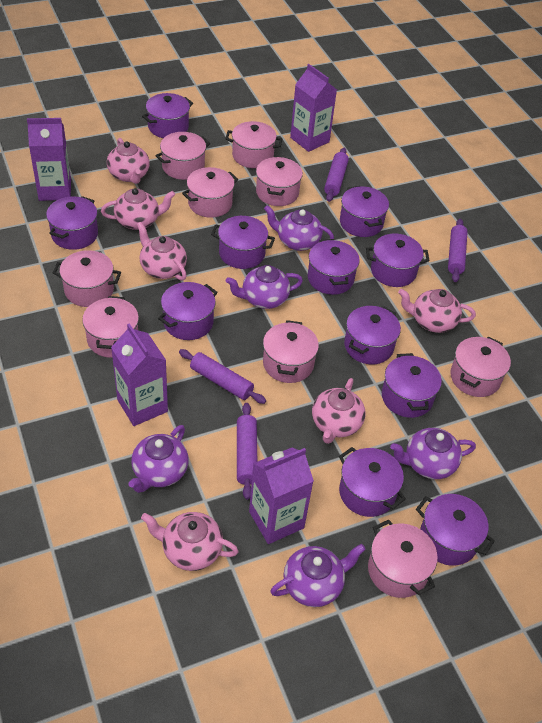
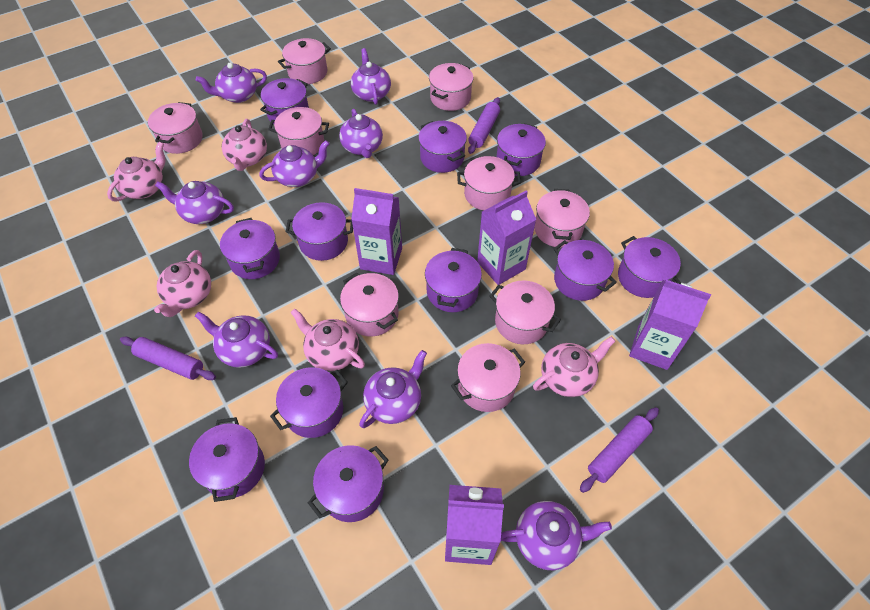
pink teapot: [101,188,175,230] [107,138,150,184] [137,222,187,281] [141,512,239,571] [312,378,366,444] [398,289,476,333] = 6 -> [107,142,165,202] [154,250,211,317] [222,119,267,171] [290,309,365,371] [533,336,615,397] = 5
purple rolling pin: [179,349,266,404] [237,403,257,500] [324,148,349,202] [448,219,468,282] = 4 -> [120,337,216,380] [468,97,500,154] [580,407,659,493] = 3
purple teapot: [129,425,189,493] [226,265,303,309] [264,205,334,251] [270,544,366,607] [390,428,476,479] = 5 -> [155,181,234,224] [195,311,278,368] [196,63,267,103] [259,140,330,187] [339,109,383,158] [351,48,391,105] [359,350,427,428] [501,501,612,570] = 8

